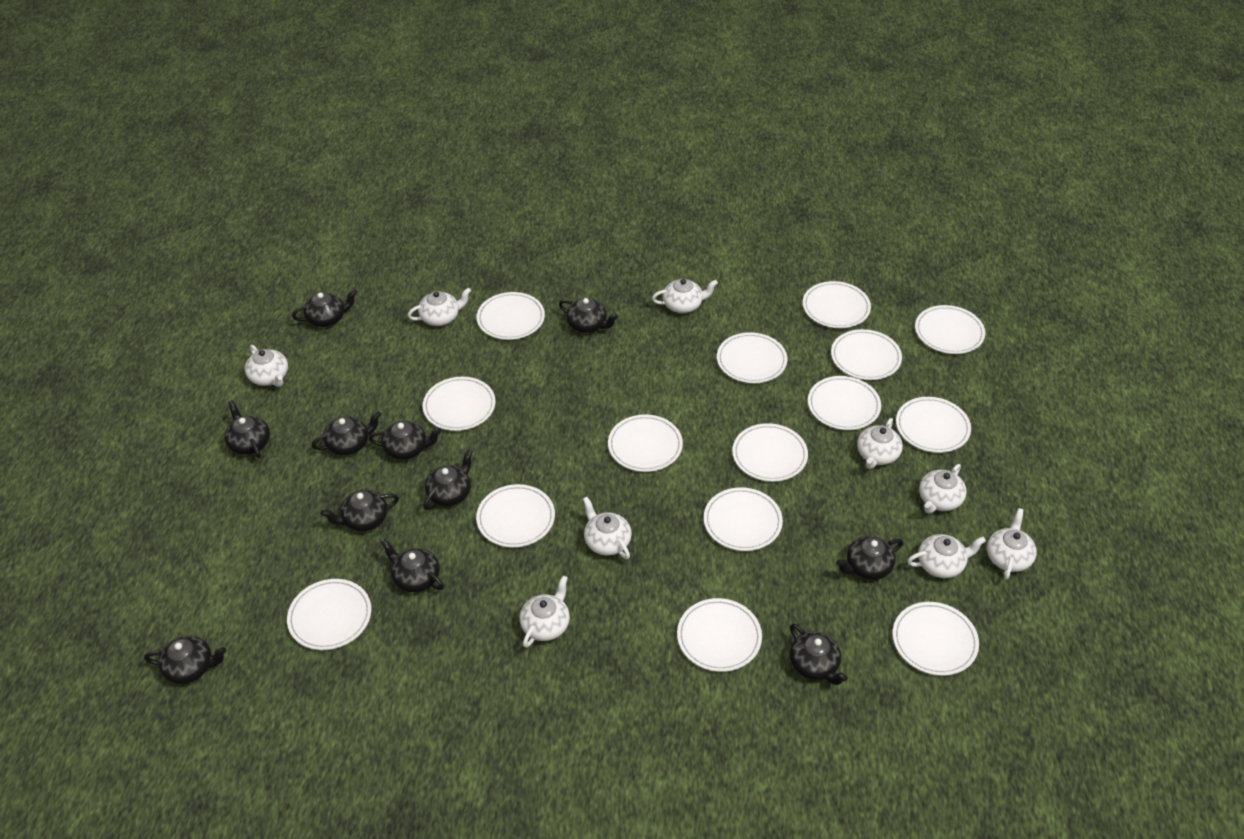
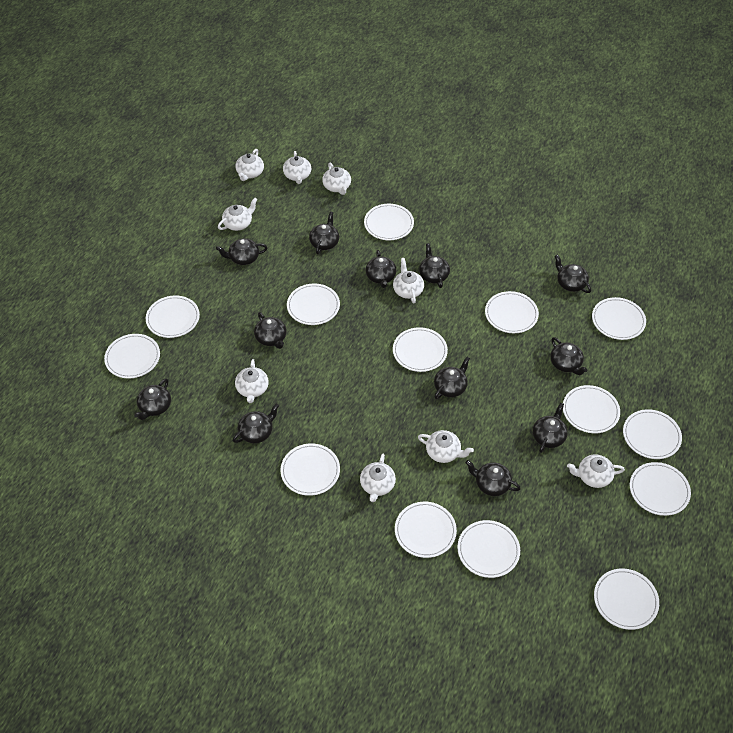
black teapot: [144,635,226,684] [224,400,270,458] [292,289,357,327] [312,411,381,455] [321,489,399,531] [369,421,441,460] [381,539,444,592] [423,449,473,510] [559,298,618,333] [789,623,848,685] [836,536,903,580] = 11 -> [135,378,171,420] [216,238,267,265] [233,404,279,443] [254,312,287,349] [309,211,339,254] [366,250,396,288] [419,243,450,288] [434,357,470,399] [465,460,521,496] [533,403,568,453] [550,337,588,375] [555,254,591,293] = 12
white plate: [287,579,371,650] [423,377,495,431] [476,484,555,548] [477,292,545,340] [608,414,683,472] [677,598,762,672] [704,487,783,551] [717,332,787,383] [732,423,808,482] [803,281,871,328] [808,376,881,430] [831,329,902,380] [893,602,979,676] [896,397,971,453] [915,305,985,354] = 15 -> [104,334,160,378] [146,296,200,338] [280,444,340,496] [287,284,340,325] [364,204,414,240] [393,327,448,372] [395,502,457,558] [457,520,520,578] [485,291,539,333] [563,385,620,433] [592,297,646,340] [594,569,659,630] [623,409,682,459] [630,462,691,516] = 14

